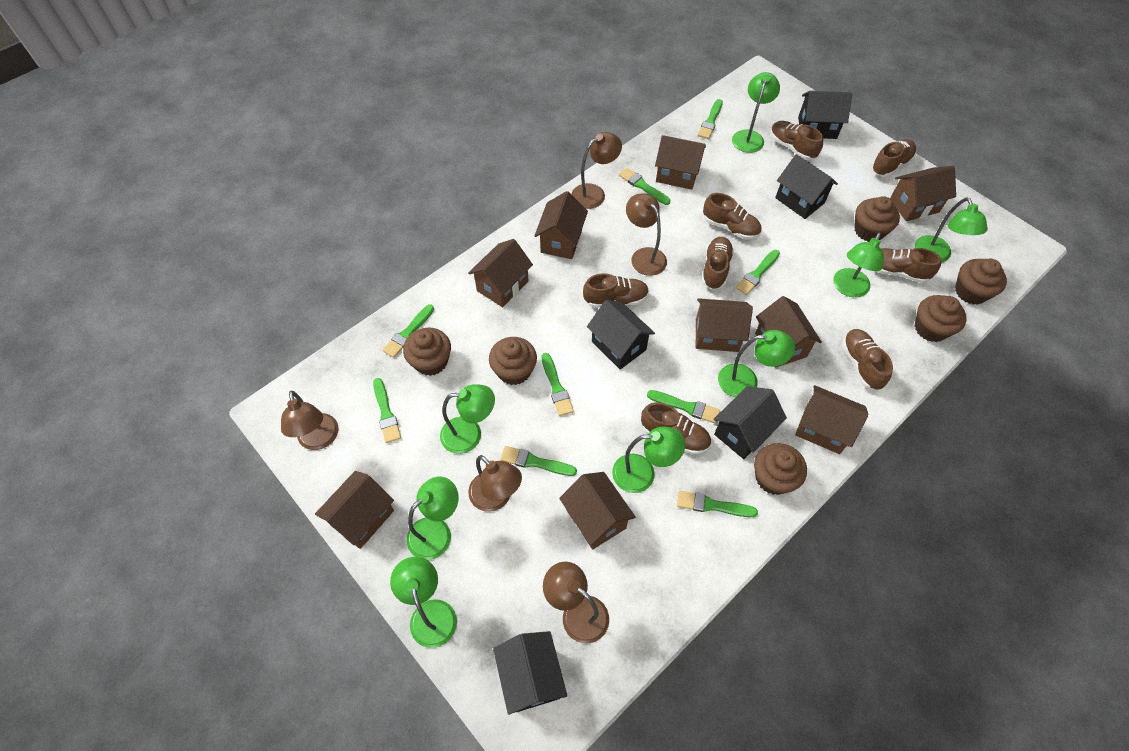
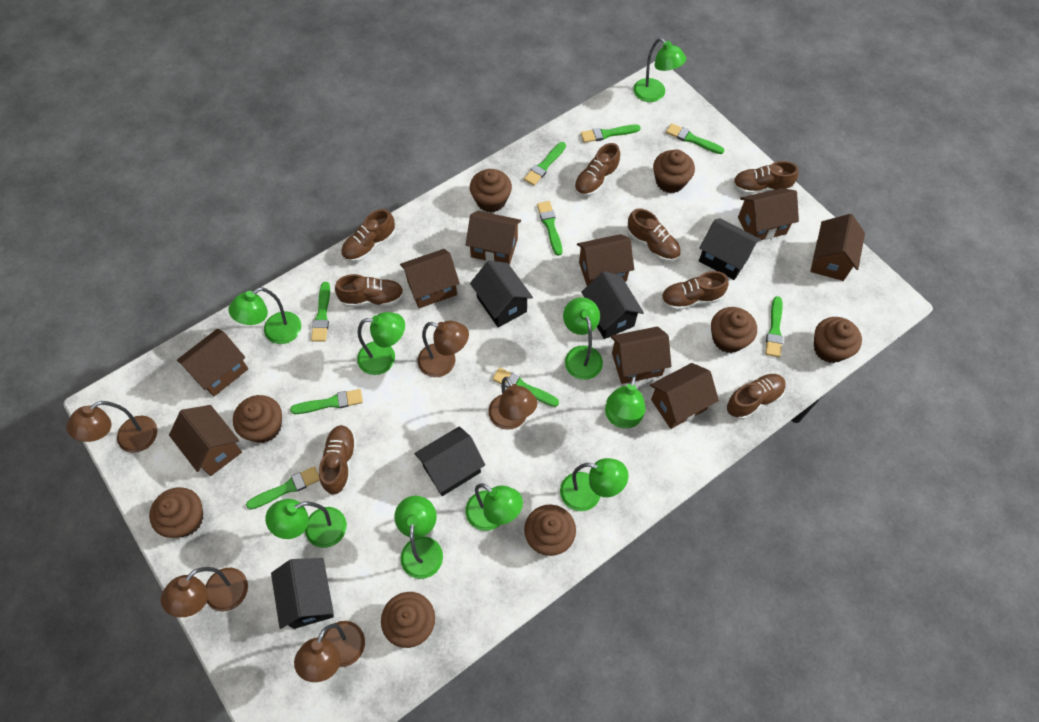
brown cupcake: [403,328,451,376] [489,337,537,385] [754,443,807,495] [854,196,900,242] [915,295,967,342] [955,259,1007,305] = 6 -> [149,487,203,538] [233,395,282,443] [381,592,435,648] [470,169,512,213] [524,505,576,556] [653,149,695,193] [711,307,757,353] [814,317,862,363] = 8
green lamp: [390,557,457,648] [407,477,459,560] [440,384,495,454] [612,426,685,493] [718,330,795,397] [732,72,780,153] [833,233,884,298] [915,197,988,263] = 8 -> [228,287,301,344] [265,499,347,548] [357,312,405,375] [394,496,443,579] [465,483,523,531] [560,458,629,511] [563,297,603,380] [605,376,646,429] [633,38,686,102] = 9

